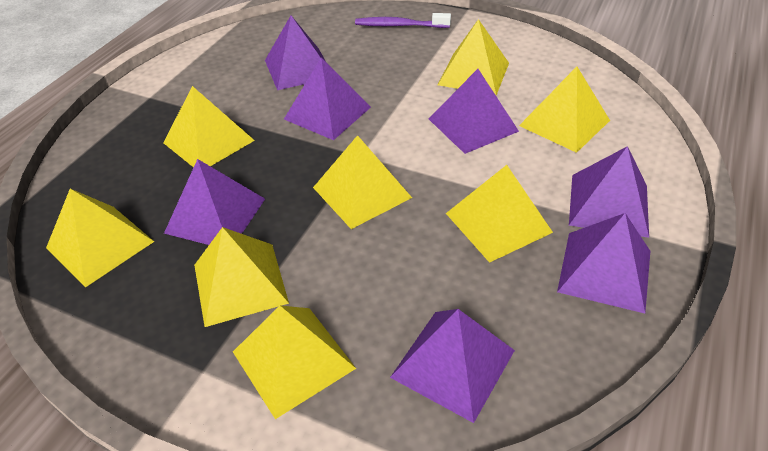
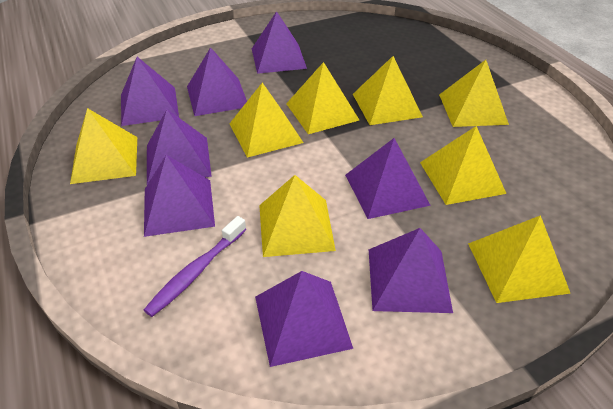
purple pyramid: [164,159,265,245] [265,16,326,90] [284,58,371,140] [390,309,515,423] [429,69,519,154] [557,213,650,313] [569,146,649,238] = 7 -> [121,57,179,126] [144,155,215,237] [147,109,212,185] [187,47,247,116] [252,11,307,74] [255,271,353,367] [345,138,431,219] [369,228,453,313] = 8

